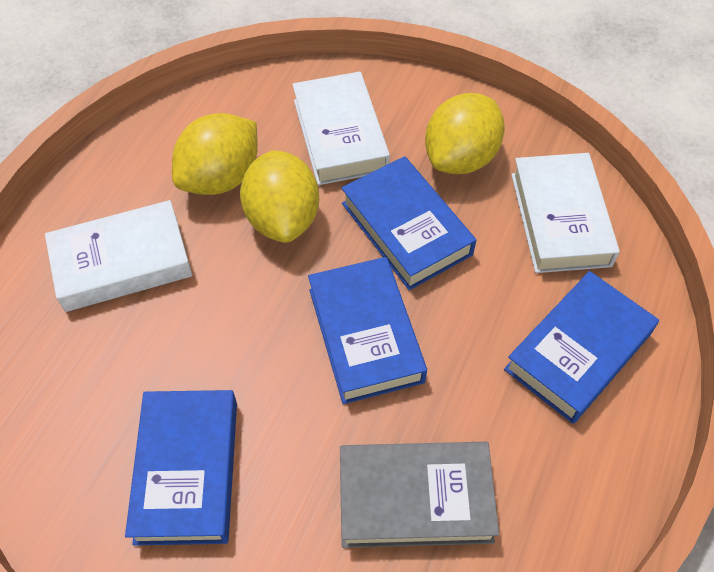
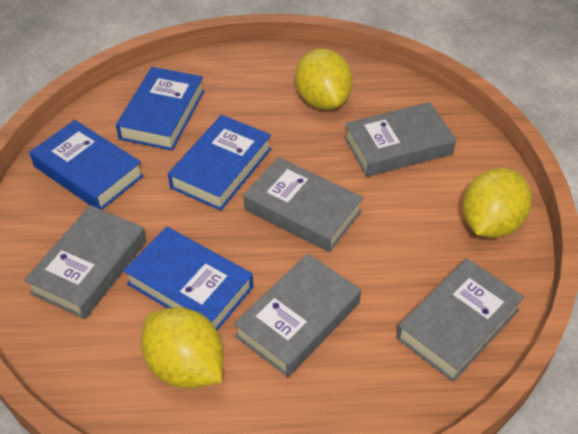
grey book: [340,442,499,548] = 1 -> [24,205,147,319] [234,253,361,377] [244,157,363,252] [344,102,456,177] [396,258,524,382] = 5
white book: [45,200,192,312] [292,72,390,185] [511,153,620,273] = 3 -> none = 0

